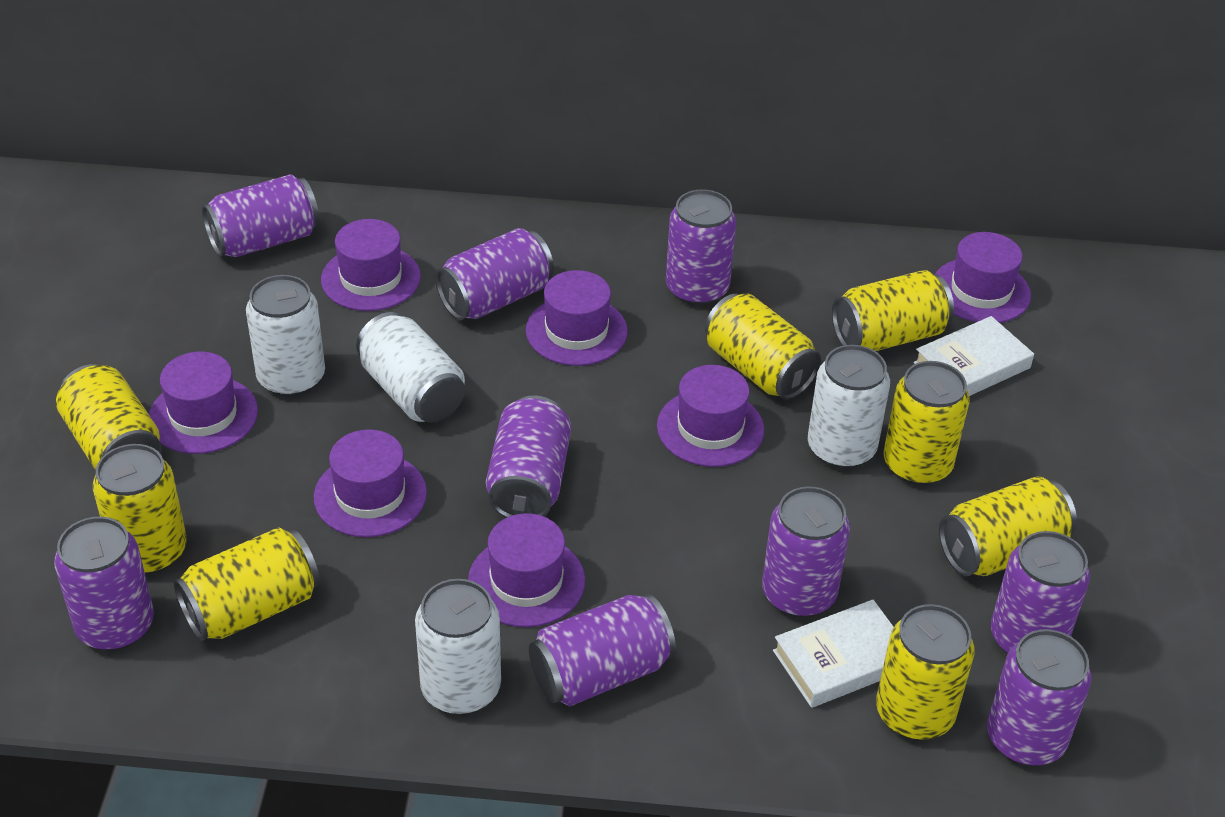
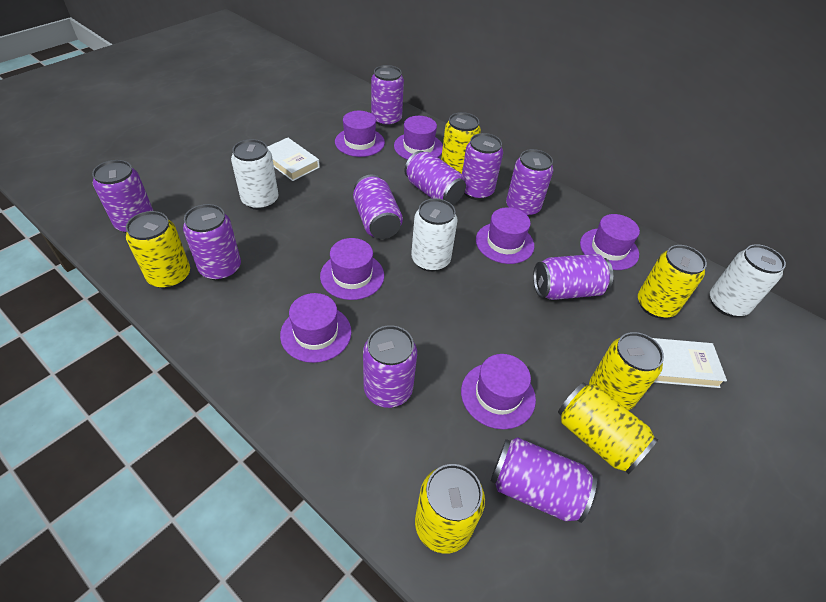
purple can: [54,517,154,651] [202,174,319,257] [435,228,554,320] [486,395,571,518] [529,594,676,706] [666,189,736,306] [762,486,850,618] [987,629,1091,766] [991,531,1090,654] = 9 -> [92,160,154,233] [183,204,241,281] [353,175,403,239] [363,325,417,408] [371,65,404,127] [405,151,466,205] [462,133,503,200] [491,437,597,523] [506,149,554,217] [533,254,613,300] = 10
white can: [246,275,325,397] [356,312,465,423] [415,579,501,715] [808,345,890,469] = 4 -> [231,139,279,210] [411,198,458,272] [710,244,786,317] = 3
yellow can: [56,364,162,469] [93,444,187,575] [173,527,320,641] [705,293,821,400] [832,270,954,351] [876,604,974,740] [884,361,970,486] [939,476,1077,576] = 8 -> [126,211,190,289] [415,464,485,554] [441,112,481,174] [558,382,658,474] [589,332,664,411] [638,245,707,318] = 6

